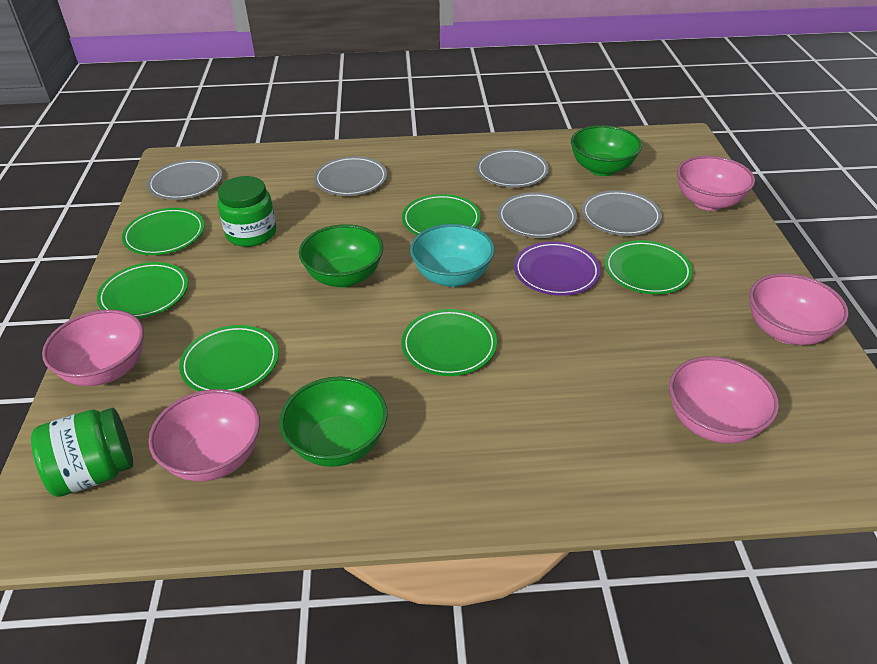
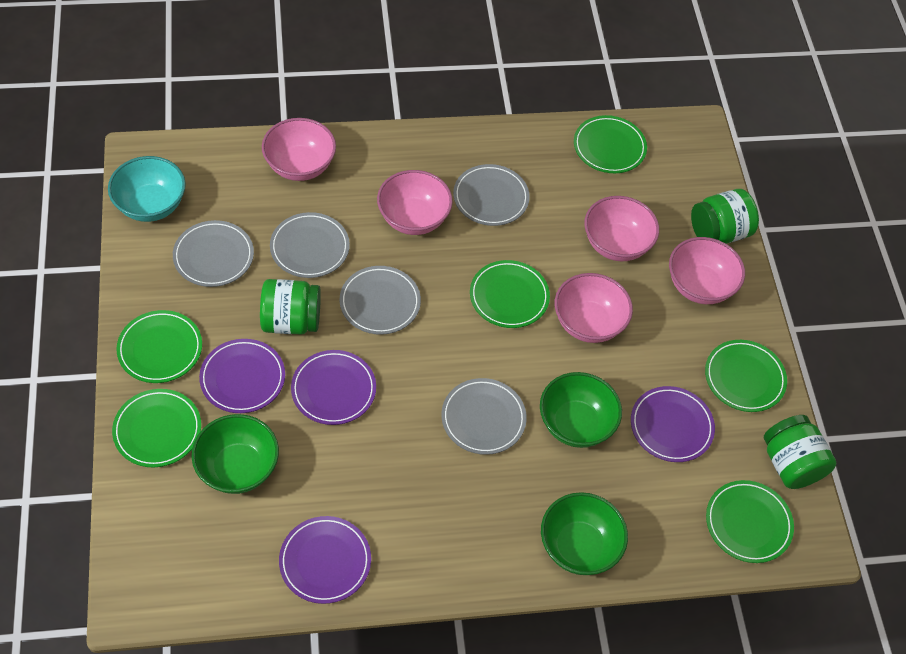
green jar: [31,408,133,497] [217,176,276,247] = 2 -> [260,279,321,335] [691,189,759,244] [764,415,837,489] = 3
purple plate: [514,241,601,296] = 1 -> [199,339,285,413] [279,516,371,604] [291,350,376,425] [631,386,715,462] = 4

